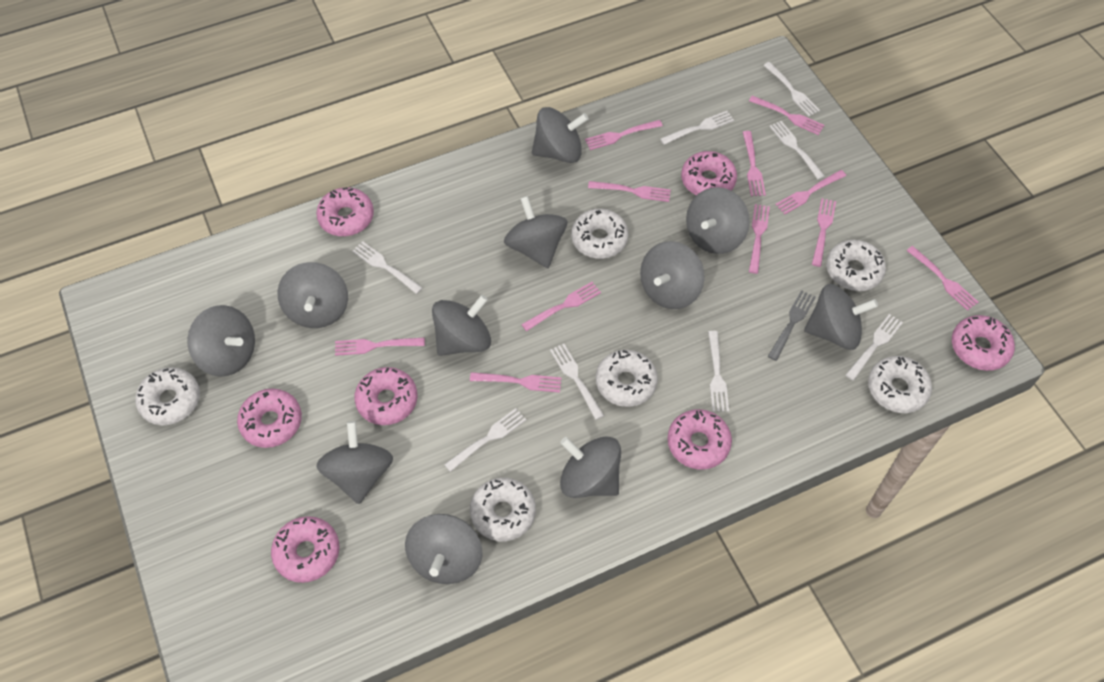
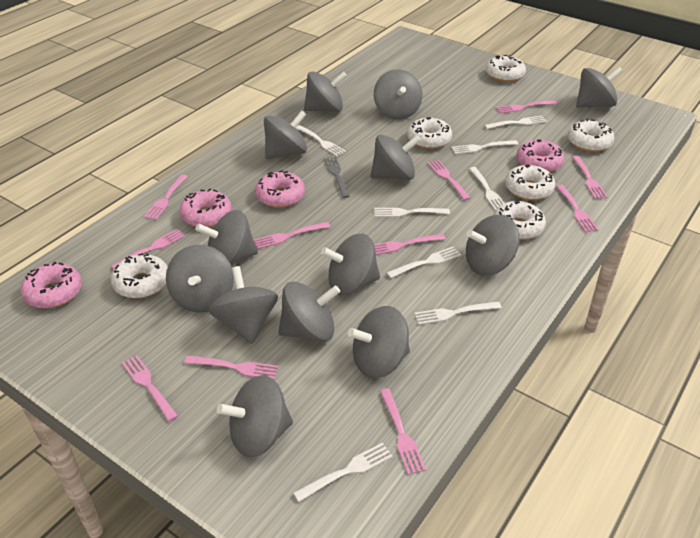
grey spinning top: [187,305,255,377] [277,262,348,328] [316,421,393,504] [405,514,482,584] [432,295,491,356] [504,196,567,268] [532,107,589,163] [560,436,621,498] [640,241,705,309] [686,187,750,254] [804,284,878,350] = 11 -> [166,245,234,313] [195,210,258,266] [208,266,278,344] [217,375,293,457] [264,110,307,159] [278,281,340,342] [304,71,347,112] [321,234,380,295] [348,306,410,378] [371,135,421,180] [374,69,422,120] [466,214,520,276] [576,67,623,108] = 13
pink donut: [237,388,302,448] [271,516,340,583] [316,187,374,236] [354,367,417,425] [667,409,732,470] [681,151,737,195] [952,315,1015,371] = 7 -> [21,262,82,309] [180,189,232,228] [255,170,305,208] [516,139,564,172] = 4

